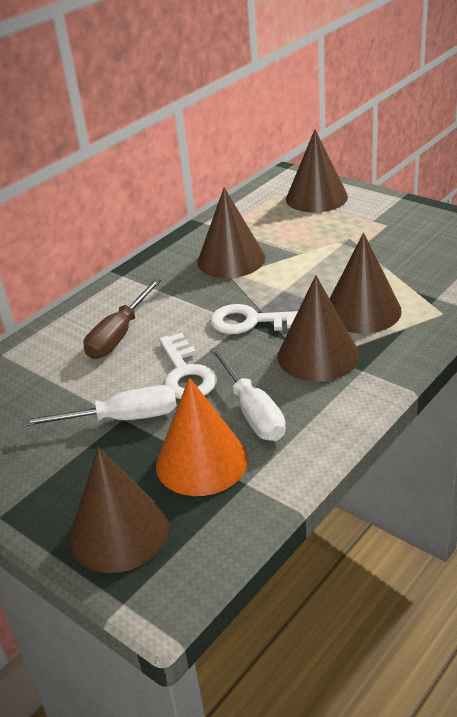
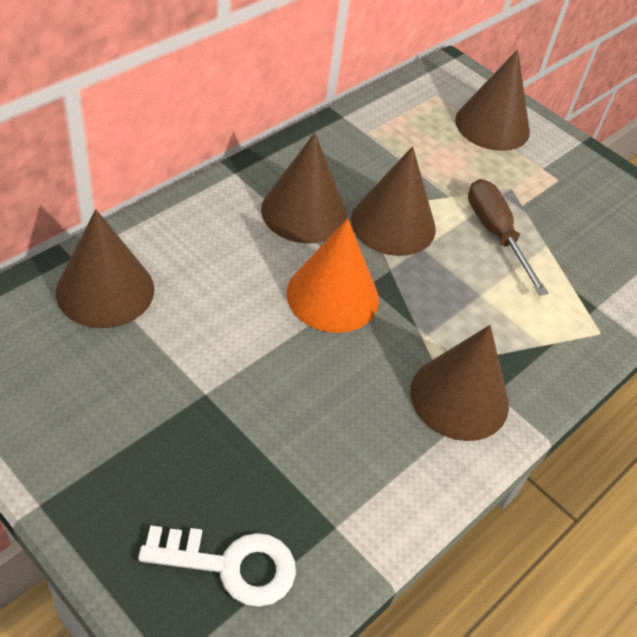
white key: [159,333,217,399] [210,304,298,334] = 2 -> [138,525,296,607] = 1
white screwdriver: [22,385,177,427] [210,347,286,441] = 2 -> none = 0

